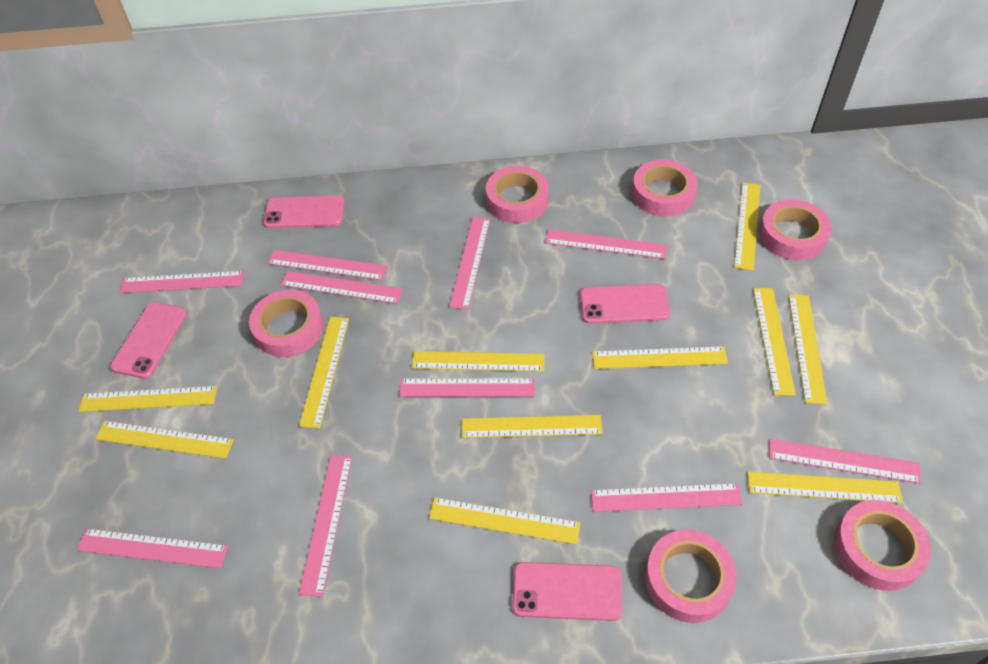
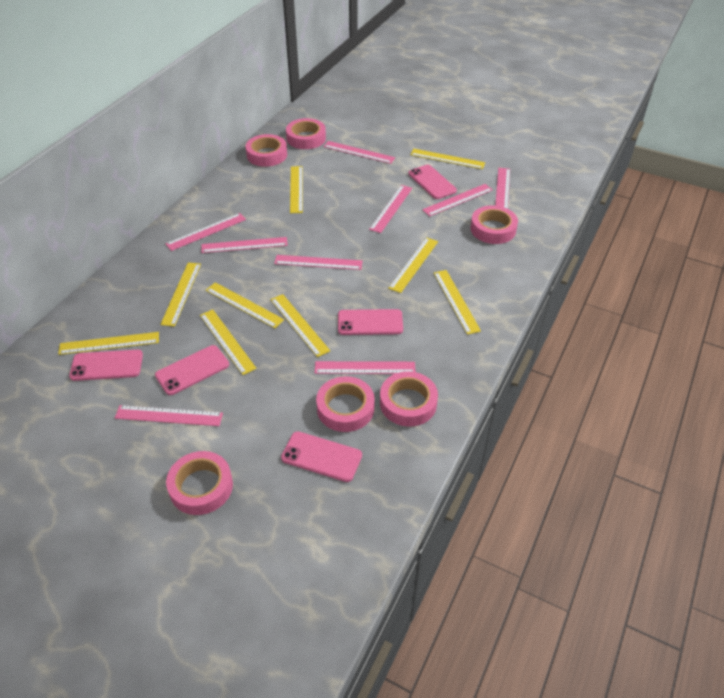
pink phone: [110,302,187,379] [263,196,345,228] [512,562,622,621] [580,284,670,324] = 4 -> [69,350,143,381] [155,345,229,395] [281,431,362,482] [338,309,403,335] [408,165,457,199] = 5
pink ruler: [77,528,229,568] [120,271,244,293] [268,250,388,281] [281,271,403,304] [299,455,352,597] [399,378,535,397] [449,217,490,310] [545,229,667,259] [591,483,743,512] [769,439,921,484] = 10 -> [115,405,223,426] [165,213,246,251] [201,237,288,253] [274,255,363,270] [315,361,416,374] [323,141,395,164] [369,185,412,233] [422,184,493,216] [495,168,510,209] = 9
yellow ruler: [79,386,217,412] [95,421,234,459] [299,317,349,428] [412,351,545,372] [429,497,580,545] [462,415,603,438] [592,346,728,369] [734,183,761,271] [747,472,903,503] [753,288,796,395] [789,295,828,404] = 11 -> [58,332,159,355] [160,263,201,327] [200,309,257,375] [206,282,284,328] [270,294,330,357] [290,166,303,213] [388,237,438,293] [410,149,485,169] [434,270,481,335] = 9

